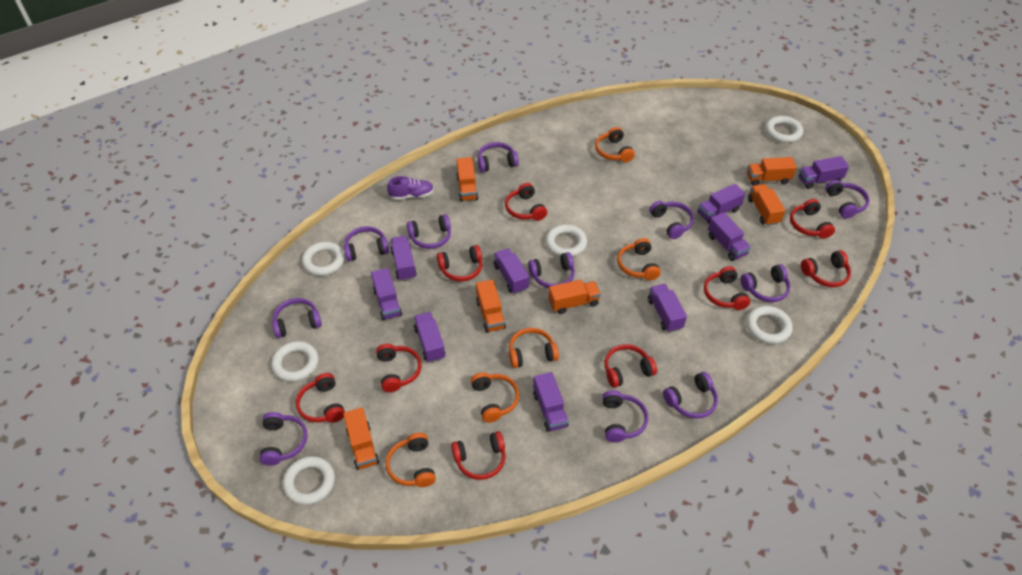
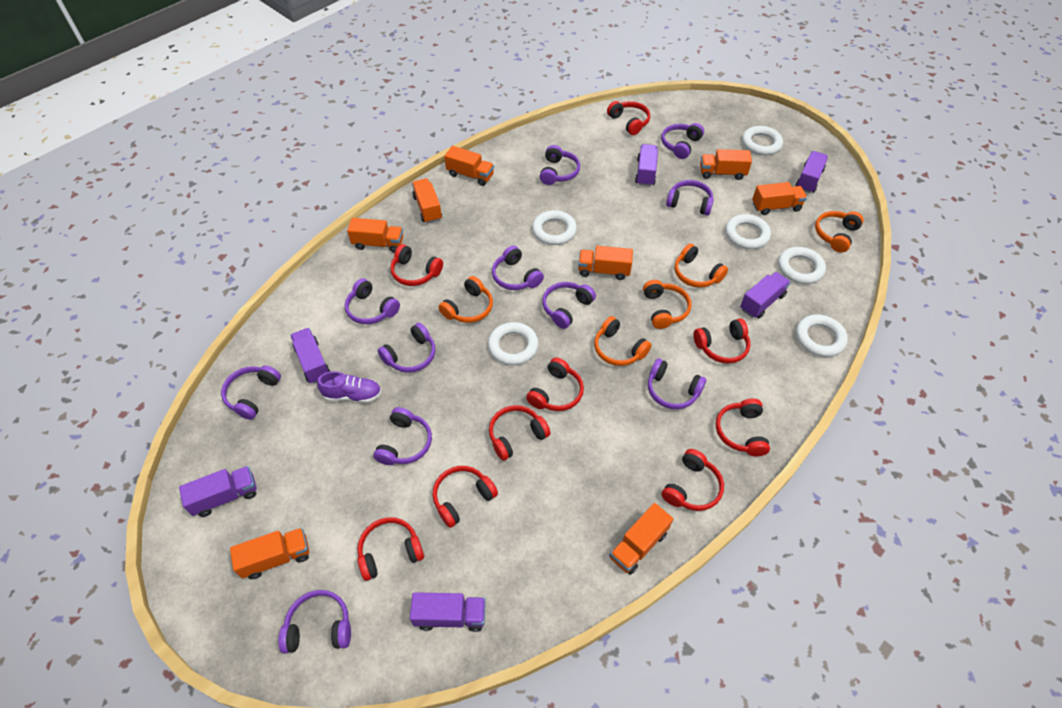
orange truck: [343,407,379,470] [456,157,478,202] [476,280,506,333] [548,279,601,314] [747,157,797,186] [748,184,785,226] = 6 -> [230,528,309,579] [347,218,403,253] [412,178,442,223] [444,146,494,186] [578,246,633,280] [609,503,673,575] [700,149,752,180] [752,182,807,215] = 8
purple truck: [371,268,402,321] [390,236,417,281] [414,312,445,363] [494,248,529,294] [533,372,569,432] [648,284,687,333] [697,184,745,224] [708,212,751,261] [798,156,849,189] = 9 -> [179,466,257,517] [290,328,330,384] [410,592,486,632] [635,144,658,186] [740,272,791,319] [796,151,828,193] = 6

